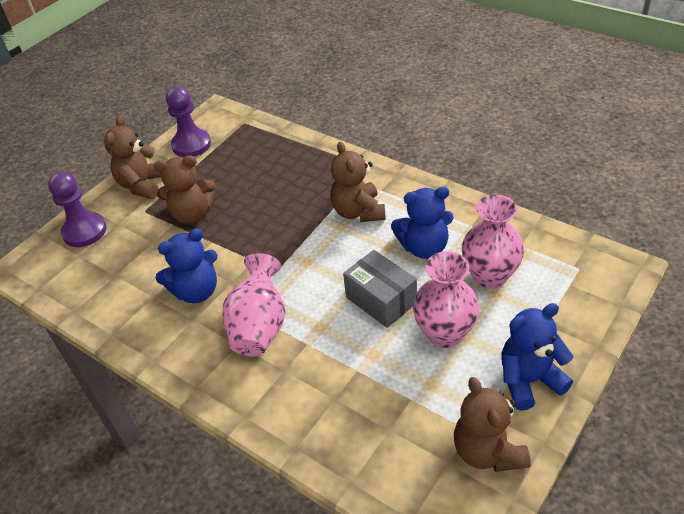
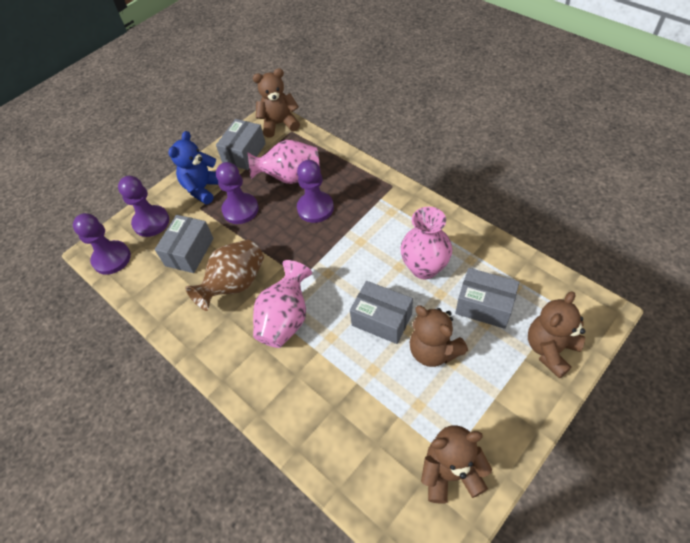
blue teddy bear: [156,228,218,303] [391,187,454,259] [501,303,573,411] = 3 -> [168,131,218,205] = 1
brown vase: none = 0 -> [185,240,264,311] = 1
grey box: [343,250,417,328] = 1 -> [155,215,214,273] [216,119,266,170] [350,281,413,344] [455,268,519,329] = 4
purple pawn: [48,171,106,247] [166,86,211,157] = 2 -> [73,213,131,275] [118,176,169,237] [216,162,259,224] [297,160,334,223] = 4

